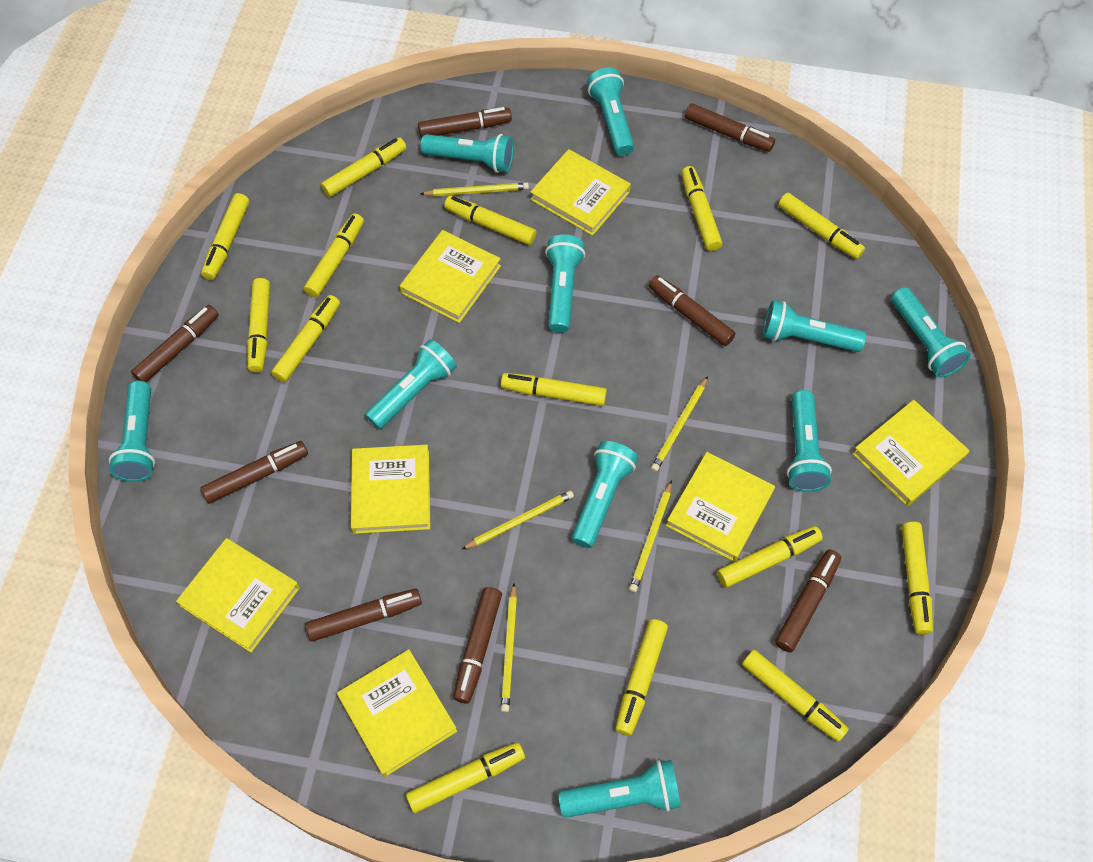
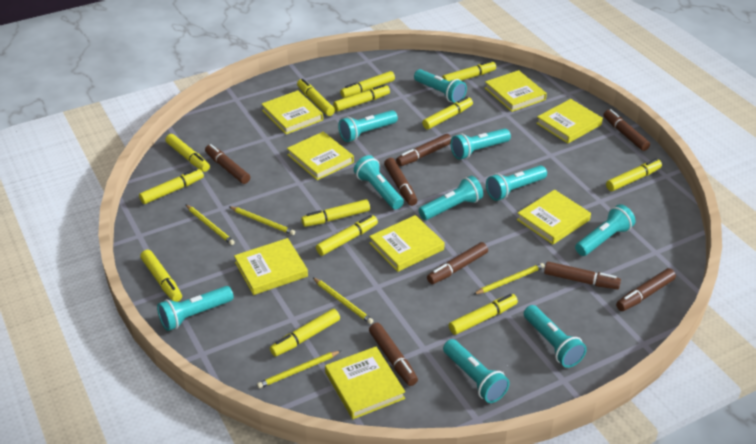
yellow book: [176,538,300,652] [337,649,457,777] [351,445,430,534] [400,230,501,323] [530,149,631,236] [666,452,775,562] [852,400,969,506] = 7 -> [234,238,308,295] [262,90,323,134] [287,132,354,180] [325,347,405,419] [369,215,445,272] [485,70,547,112] [517,190,591,244] [536,99,603,143] = 8
yellow marker: [201,193,249,280] [247,278,270,372] [271,295,340,382] [304,213,364,298] [321,137,406,197] [406,742,525,813] [444,196,536,245] [501,373,607,406] [615,619,668,736] [681,166,722,251] [717,526,823,588] [742,650,849,742] [778,193,865,259] [902,522,933,635] = 14 -> [139,168,204,204] [140,250,182,302] [165,134,210,172] [270,309,340,357] [297,79,335,116] [301,199,370,227] [316,215,378,256] [333,84,390,112] [340,71,395,98] [422,97,473,129] [442,61,496,81] [449,294,518,335] [606,159,662,191] = 13

